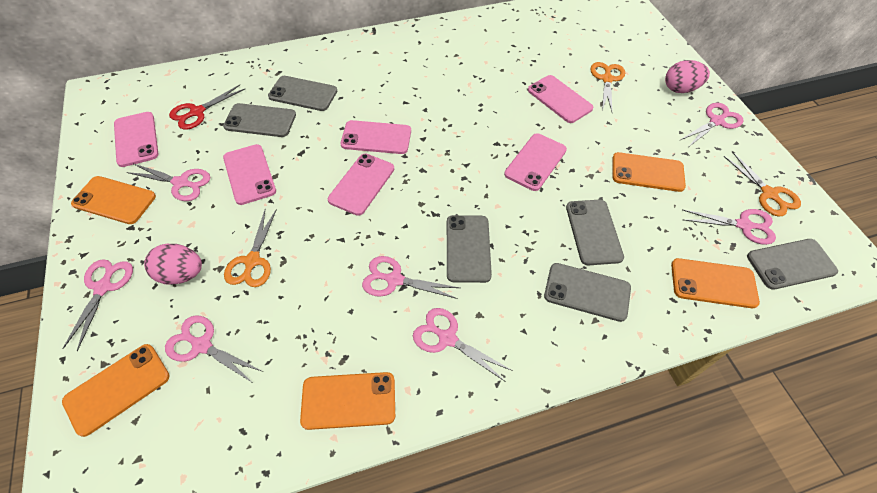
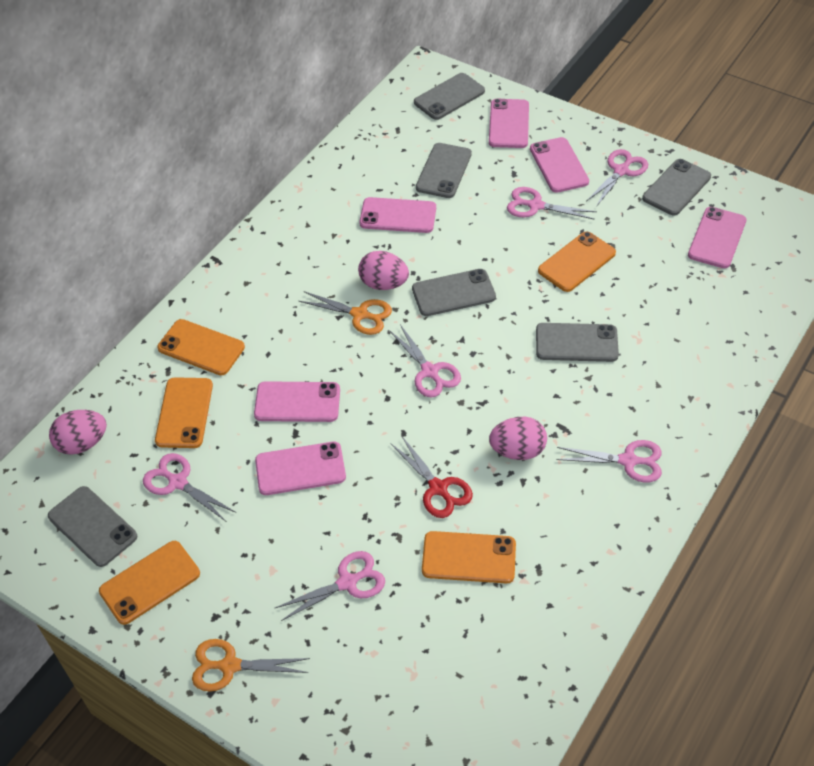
orange scissors: [224,209,277,287] [591,62,625,111] [723,151,801,217] = 3 -> [192,639,310,691] [299,291,392,335] = 2
pink egg: [144,244,202,285] [665,60,710,93] = 2 -> [49,410,107,455] [358,251,409,290] [489,417,547,460] = 3
pink scissors: [62,259,133,351] [127,164,210,201] [165,315,263,384] [362,256,460,299] [413,308,513,382] [681,103,743,146] [682,209,776,245] = 7 -> [143,453,236,522] [274,551,385,621] [389,324,461,397] [507,187,597,220] [556,440,662,482] [586,149,648,207] = 6

